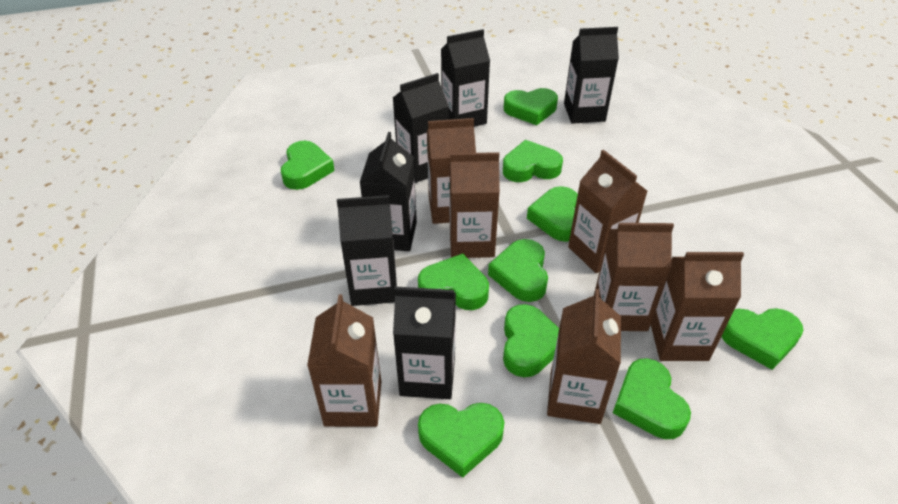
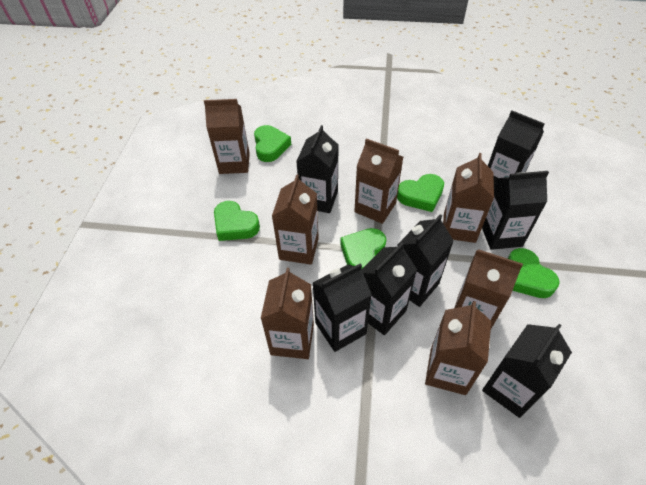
black carton: [337,195,397,306] [360,132,417,251] [393,73,449,183] [393,287,456,399] [441,29,490,127] [564,27,619,124] = 6 -> [296,125,339,213] [313,263,372,352] [361,242,417,335] [397,214,454,307] [482,171,549,250] [482,324,572,418] [488,111,545,188] = 7
green heart: [281,141,335,190] [418,254,489,310] [418,403,504,478] [488,239,548,302] [503,140,563,182] [503,304,559,377] [504,88,558,125] [527,186,578,242] [613,358,691,439] [721,308,803,370] = 10 -> [214,201,260,241] [254,125,291,162] [340,228,386,268] [397,174,444,212] [508,248,560,298] = 5

